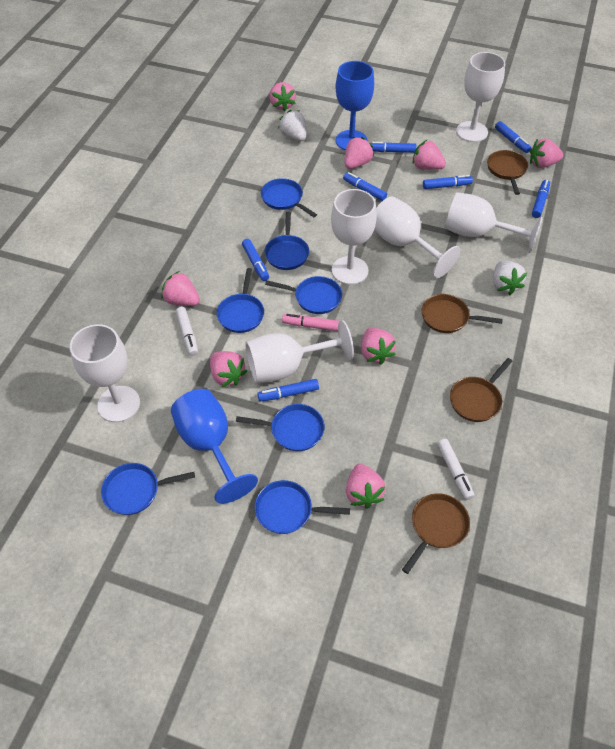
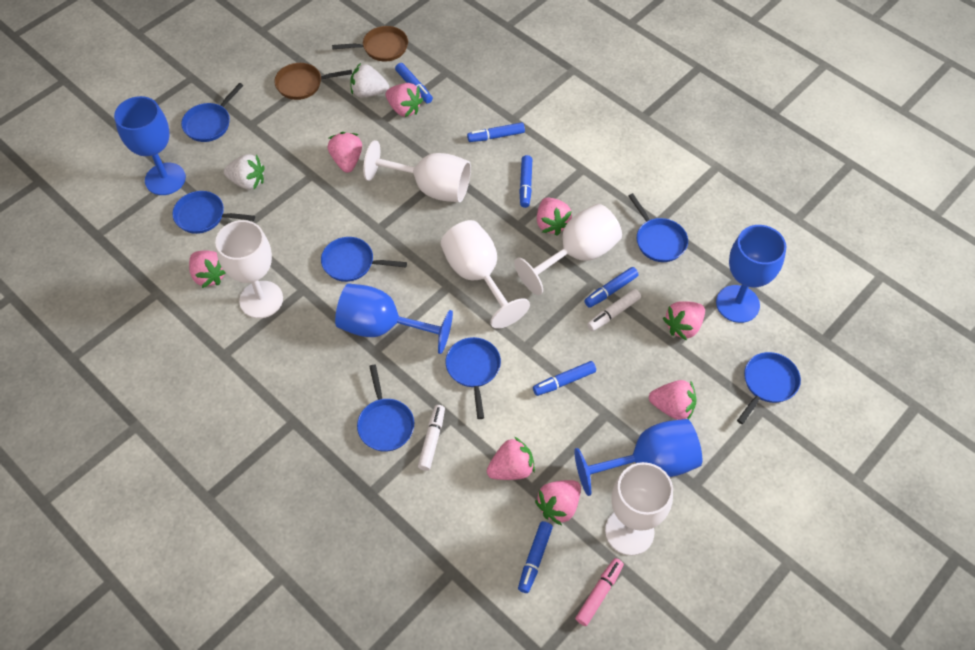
blue goblet: [171,389,258,504] [336,61,374,150] = 2 -> [114,96,186,195] [335,283,453,354] [574,419,702,496] [716,225,786,323] = 4
blue marker: [242,239,269,281] [257,379,319,402] [343,172,387,201] [370,142,417,153] [423,175,473,189] [495,121,531,153] [532,180,550,218] = 7 -> [395,63,433,103] [467,122,525,142] [518,521,553,593] [519,155,532,208] [533,361,596,396] [584,267,639,308] = 6
brown pan: [402,493,470,574] [422,294,503,333] [450,358,513,422] [487,150,528,195] = 4 -> [274,63,352,100] [332,26,408,62] = 2
white goblet: [70,324,140,422] [245,320,354,383] [331,189,377,285] [374,197,461,278] [445,192,543,253] [456,52,505,142] = 6 -> [215,220,283,318] [363,140,471,202] [441,220,530,329] [514,204,622,295] [605,462,673,556] = 5

